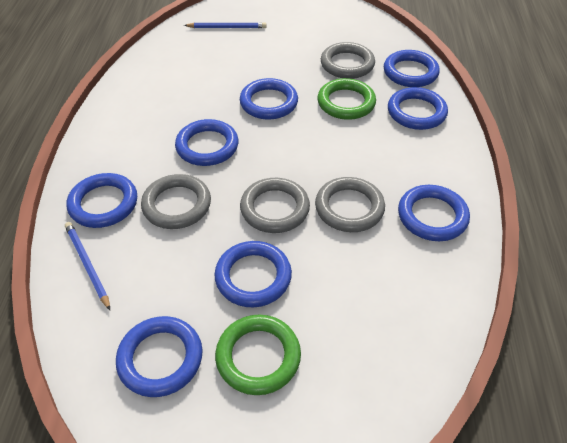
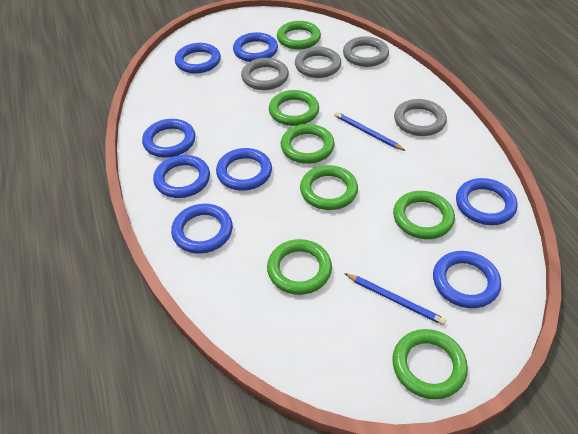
green ring: [215,315,301,395] [318,78,376,120] = 2 -> [267,239,332,295] [269,90,319,126] [277,21,321,50] [281,124,335,164] [300,165,358,210] [392,329,468,399] [393,191,455,239] = 7

